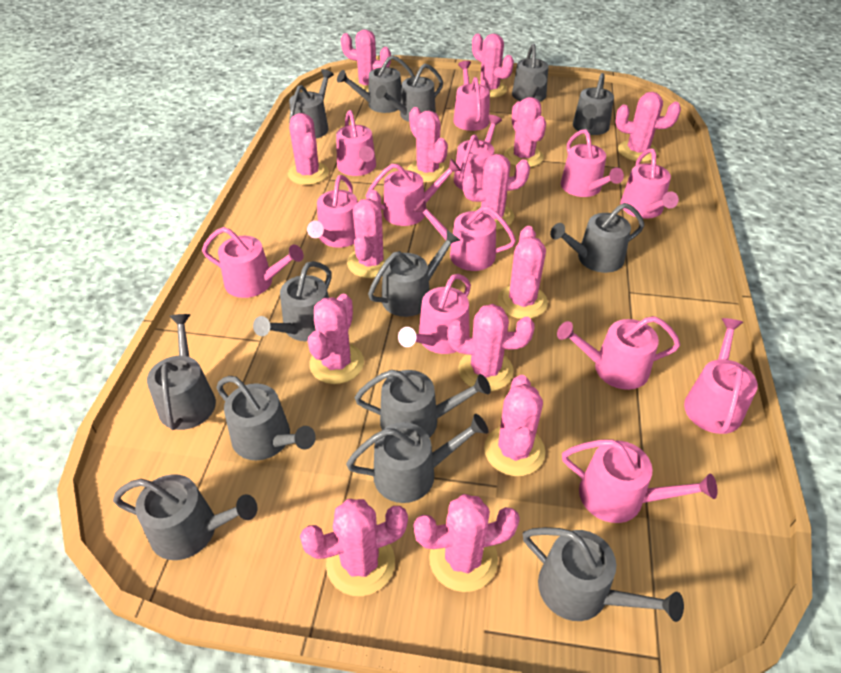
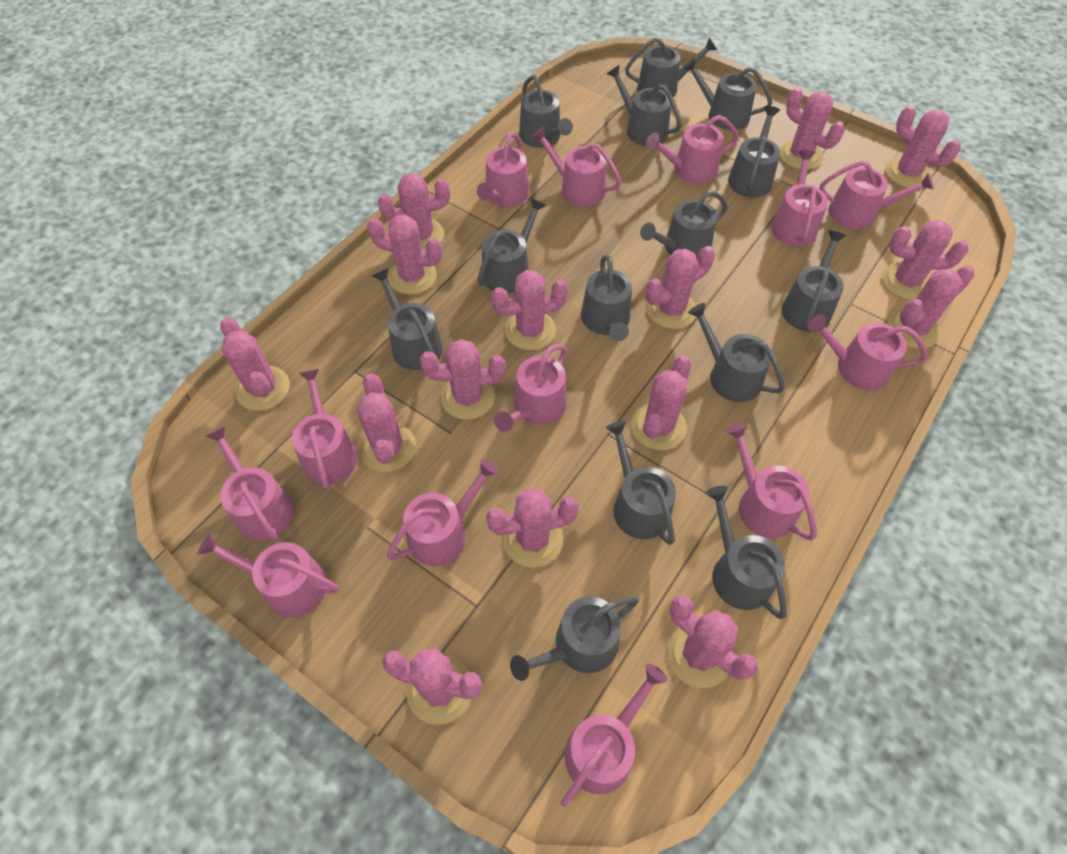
pink cactus: [288,113,329,185] [300,499,408,596] [308,294,364,384] [341,29,391,93] [347,190,391,278] [408,107,448,182] [413,494,520,592] [447,304,534,391] [463,154,530,230] [472,33,514,98] [484,375,545,476] [497,226,548,319] [504,97,546,167] [616,92,681,162] = 14 -> [220,317,290,411] [357,374,416,472] [367,215,442,295] [378,173,450,250] [382,648,482,725] [420,339,506,420] [486,488,579,568] [491,270,568,350] [631,355,692,450] [646,246,715,329] [667,595,758,688] [780,88,845,170] [882,220,969,300] [885,106,961,188] [887,265,974,349] = 15

